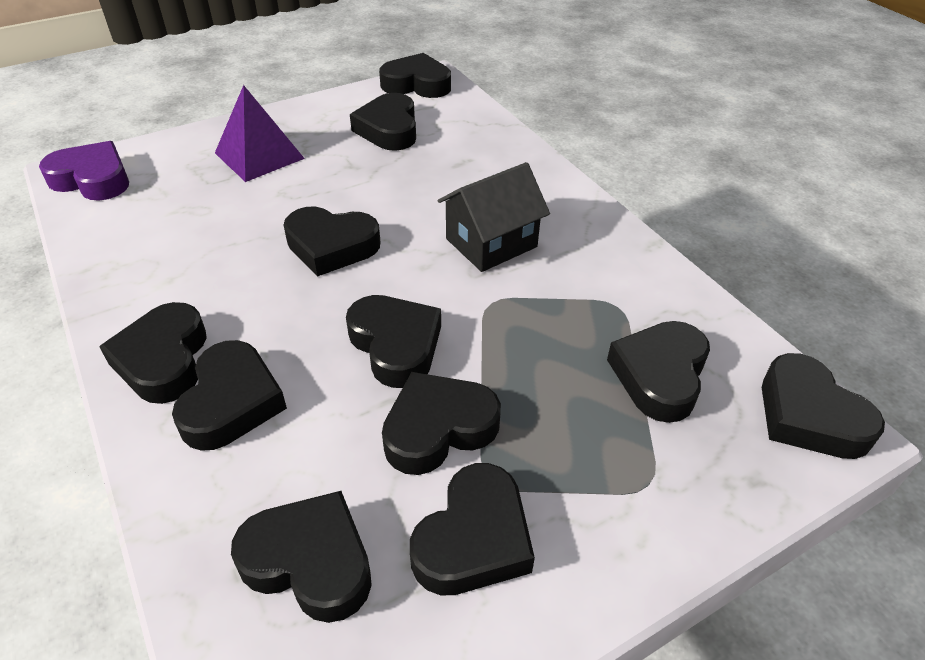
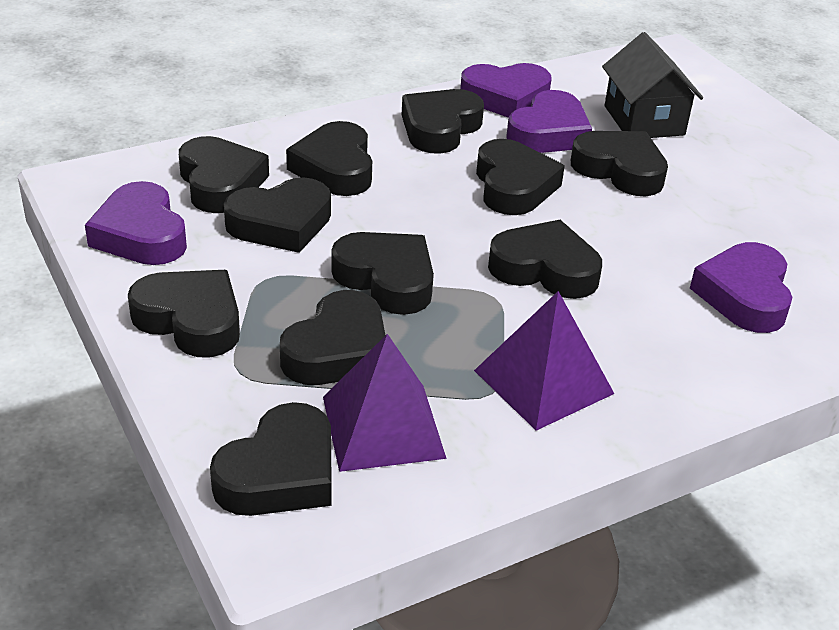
purple heart: [39,141,129,201] = 1 -> [85,181,187,265] [460,63,551,118] [506,90,592,153] [690,242,792,333] = 4
purple pyramid: [215,85,305,182] = 1 -> [323,334,447,472] [474,291,614,431] = 2

